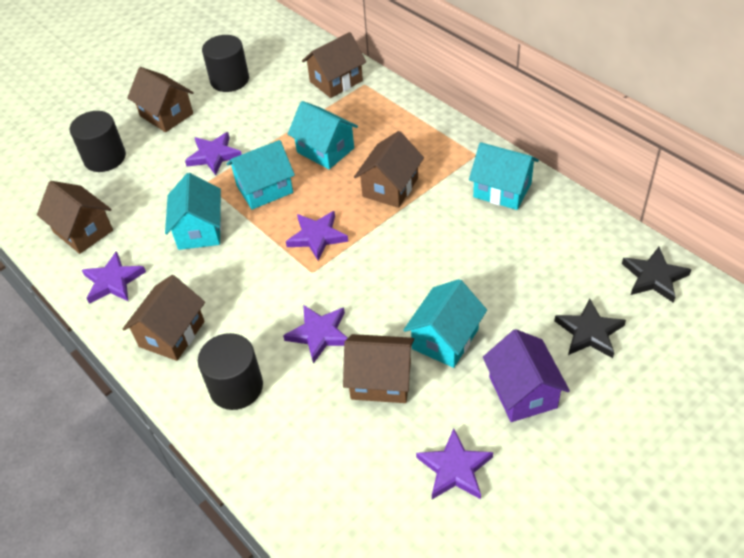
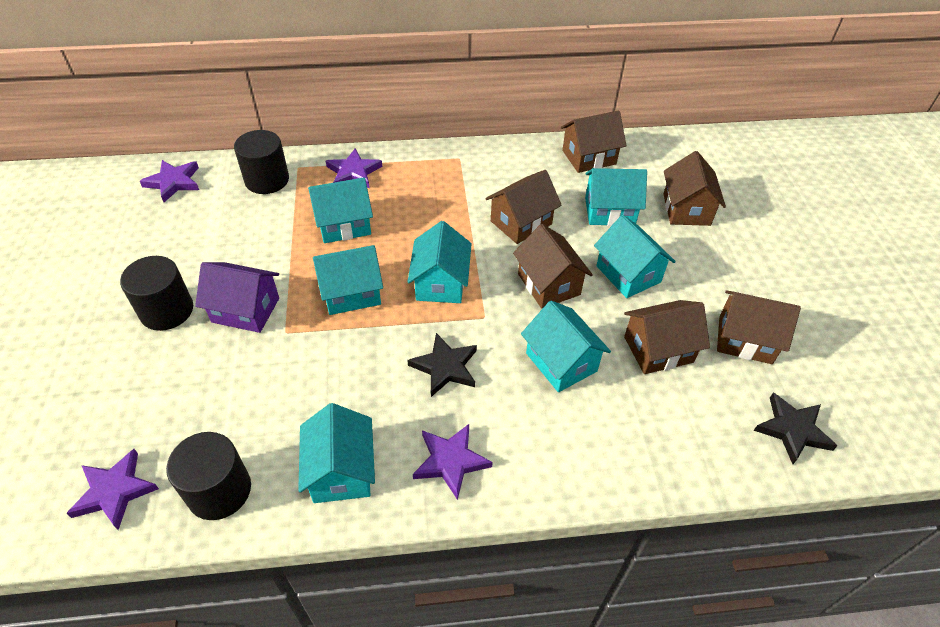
purple star: [82,251,146,304] [185,132,242,175] [283,305,347,364] [286,211,348,261] [416,428,493,499] = 5 -> [67,449,159,530] [140,160,199,202] [326,148,382,188] [413,424,493,500] = 4
turquoise house: [165,173,221,250] [227,140,295,210] [288,101,358,169] [404,279,487,368] [469,142,539,210] = 5 -> [298,403,375,503] [308,178,373,243] [313,245,383,315] [407,221,472,303] [521,300,611,392] [585,168,647,226] [594,215,676,298] = 7

